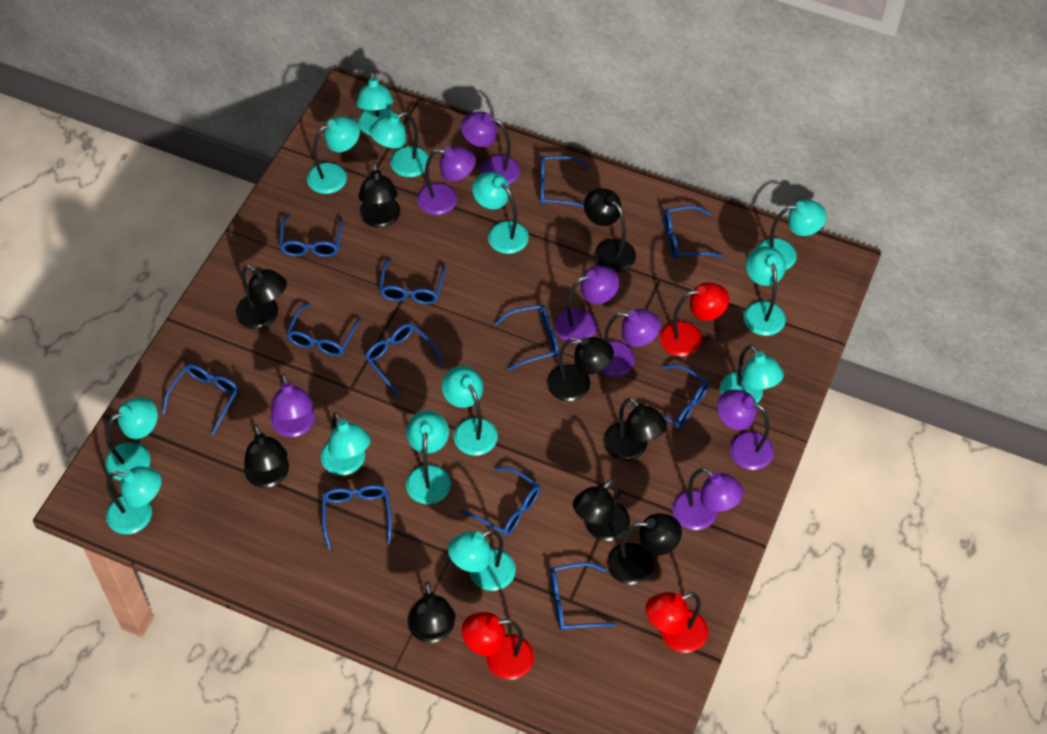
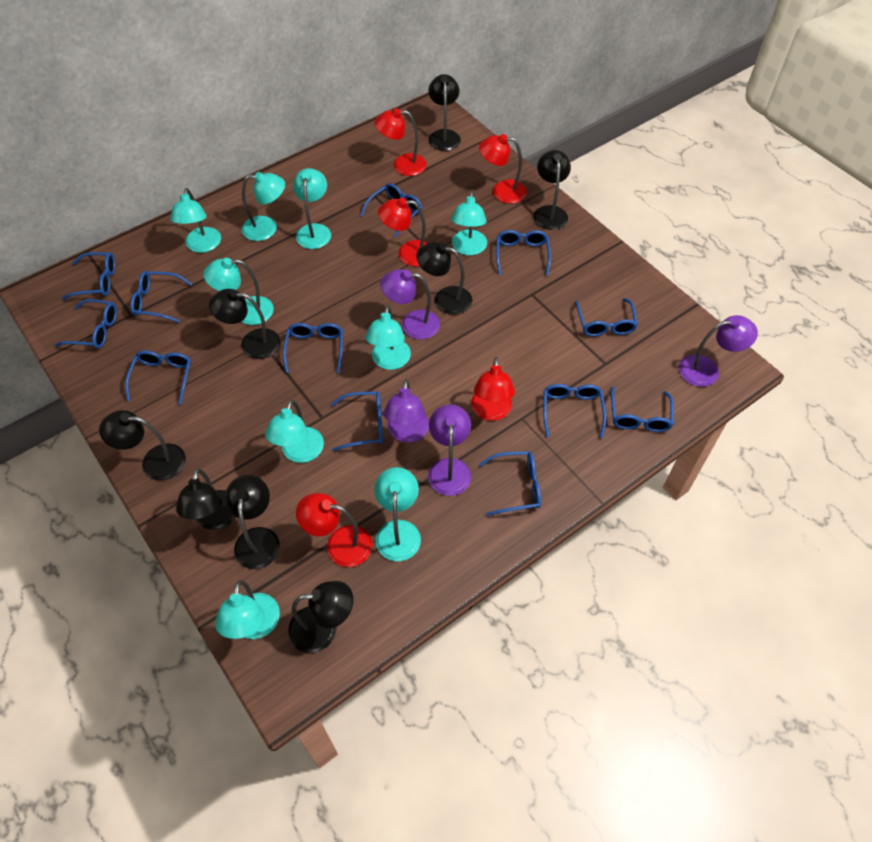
black lamp: [236,265,287,329] [244,425,289,488] [358,163,400,228] [407,581,455,643] [547,337,614,401] [573,479,630,541] [584,188,636,272] [603,397,667,461] [607,513,682,585] = 9 -> [99,410,186,481] [176,468,236,530] [209,289,280,359] [225,475,280,569] [288,581,353,653] [417,242,472,315] [428,74,461,151] [533,150,571,230] = 8
purple lamp: [271,374,315,437] [417,146,476,215] [461,111,520,185] [555,266,619,343] [600,309,661,377] [672,468,744,530] [717,389,774,470] = 7 -> [380,269,440,339] [384,379,429,443] [428,404,471,496] [679,315,758,387] = 4
red lamp: [462,612,534,680] [646,592,708,653] [660,282,729,357] = 3 -> [296,493,373,567] [375,108,427,176] [378,198,428,266] [471,357,515,421] [479,134,527,203] = 5
turquoise lamp: [105,397,158,481] [106,467,161,534] [307,116,360,194] [321,412,371,475] [356,71,394,136] [369,112,429,177] [406,411,451,504] [442,366,498,456] [448,529,516,591] [472,172,529,254] [720,345,784,403] [743,246,786,336] [757,199,827,270] = 13 -> [170,188,221,253] [203,258,274,325] [215,580,280,639] [242,172,285,241] [265,400,324,463] [293,168,331,249] [365,306,411,370] [374,467,421,561] [451,191,487,255] = 9

